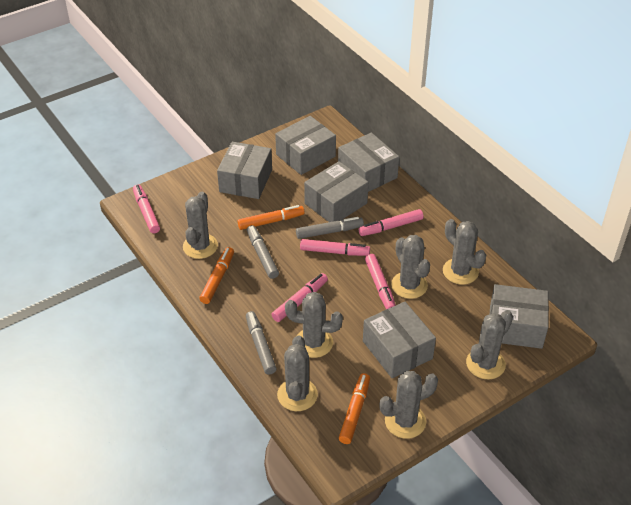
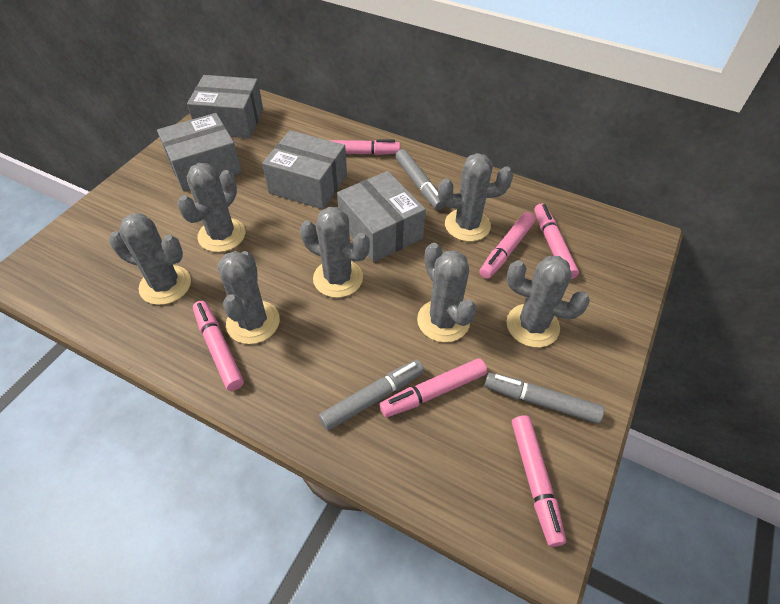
grey box: [217,142,272,199] [275,116,336,175] [304,161,368,222] [338,133,399,192] [363,302,436,378] [490,284,549,349] = 6 -> [157,113,242,191] [187,75,263,138] [262,130,347,209] [337,171,426,262] = 4
orange marker: [199,247,234,304] [238,205,304,230] [339,373,370,444] = 3 -> none = 0
pink marker: [133,184,160,233] [271,273,328,322] [300,239,370,256] [359,209,424,236] [365,254,396,309] = 5 -> [193,301,244,391] [329,139,400,155] [379,359,487,417] [480,212,535,279] [512,415,566,547] [534,204,579,279] = 6

